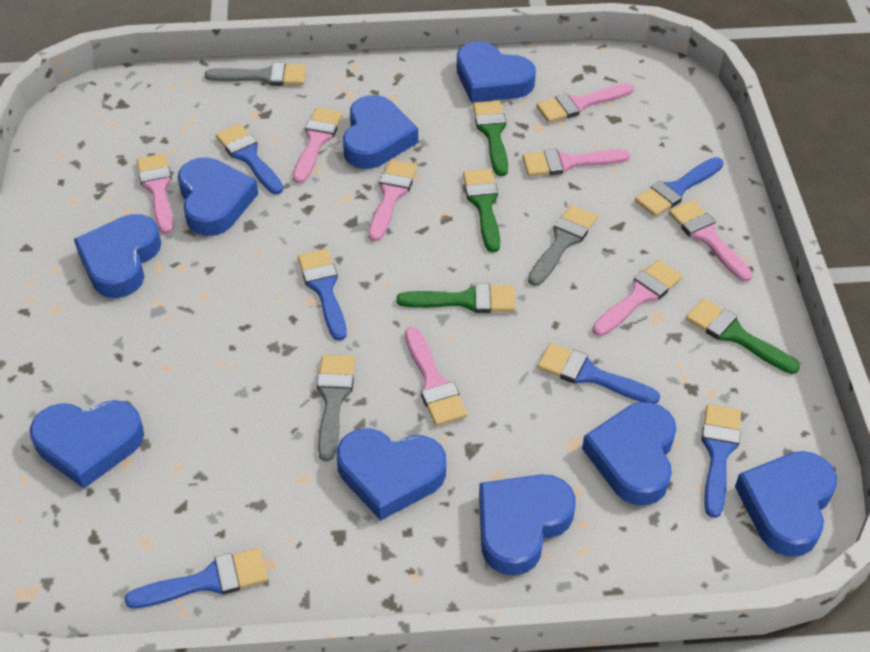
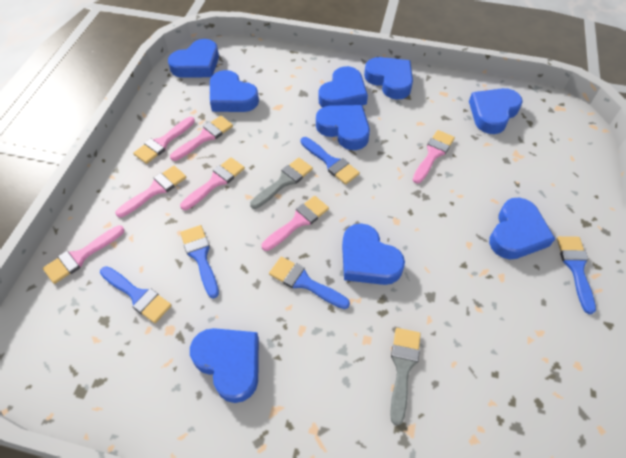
blue brush: [125,548,268,609] [216,124,283,195] [298,249,347,341] [537,343,660,404] [635,157,724,217] [702,404,741,518] = 6 -> [100,266,172,323] [180,225,219,299] [269,257,350,309] [300,137,360,185] [557,236,596,314] = 5
green brush: [397,283,515,313] [463,169,500,252] [473,100,508,176] [686,298,800,374] = 4 -> none = 0
grey brush: [205,63,306,86] [317,355,355,461] [528,205,597,286] = 3 -> [250,158,313,209] [390,328,421,425] = 2
pink brush: [137,153,174,234] [293,107,343,184] [368,160,417,242] [405,327,467,426] [522,149,630,176] [536,83,634,123] [592,260,682,336] [669,200,753,282] = 8 -> [43,225,124,284] [115,166,186,218] [133,117,195,164] [170,116,233,161] [180,157,245,210] [262,196,329,251] [413,130,455,184] = 7

